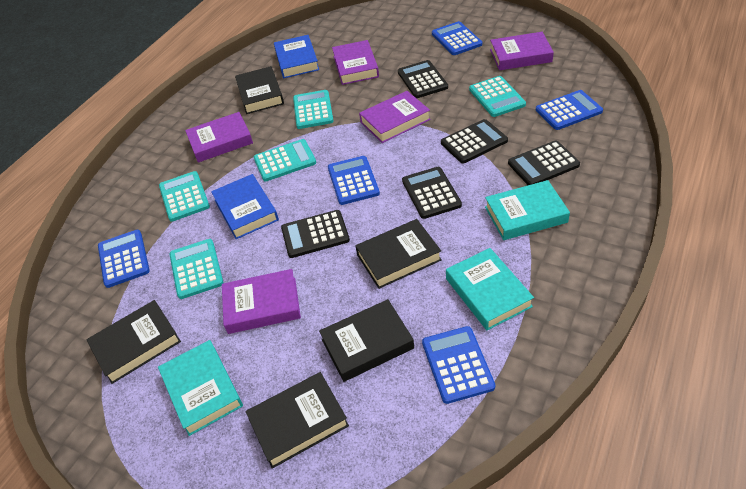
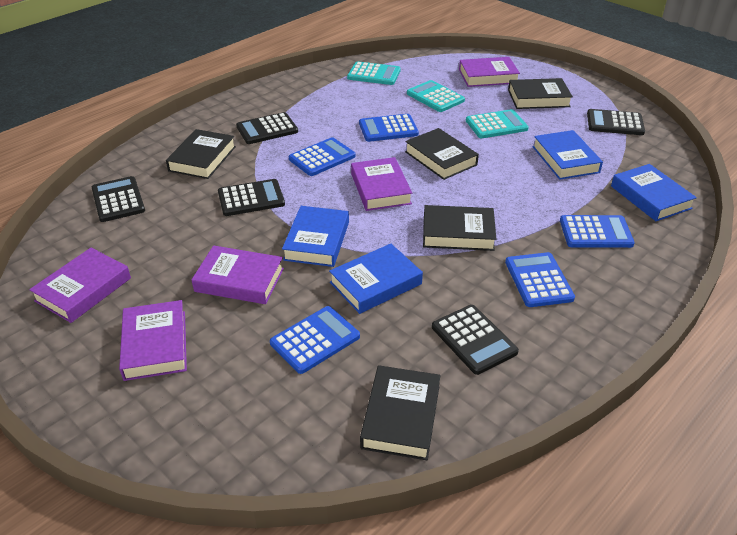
blue book: [211,174,279,239] [274,35,319,78] = 2 -> [282,206,349,267] [329,244,423,314] [533,130,603,180] [611,164,697,221] = 4
turquoise book: [158,340,243,436] [446,248,534,331] [485,180,570,240] = 3 -> none = 0
turquoise calculator: [159,171,210,222] [169,239,224,299] [254,139,316,181] [293,90,333,129] [469,76,526,117] = 5 -> [347,61,401,85] [407,80,465,112] [466,109,529,138] = 3

